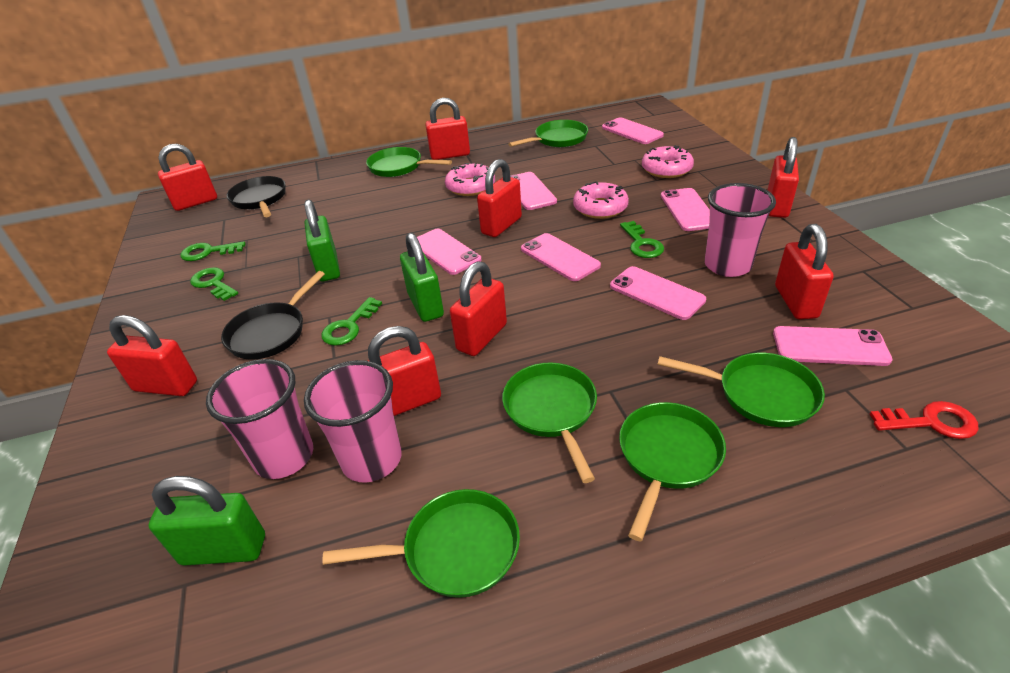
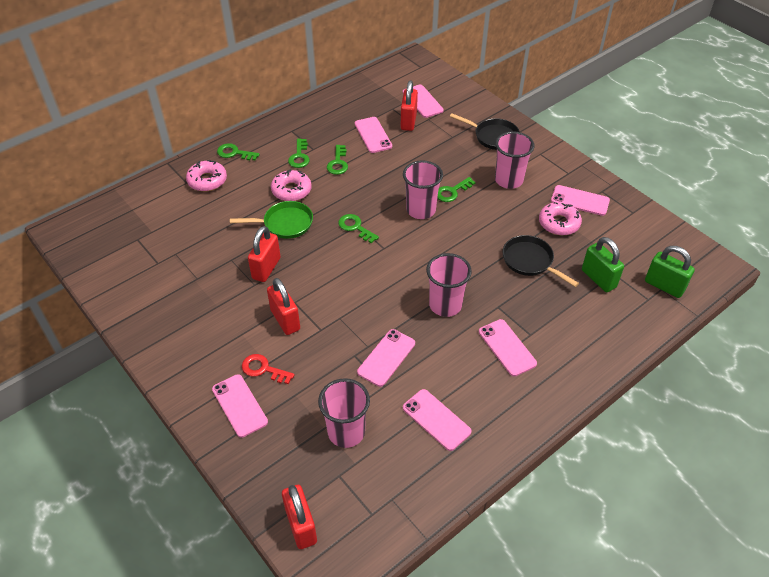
green key: [181,241,246,261] [190,267,238,301] [321,297,382,346] [620,221,664,258] = 4 -> [217,143,260,161] [288,138,309,168] [327,145,348,175] [338,214,379,243] [437,177,475,202] = 5
green padlock: [148,476,265,566] [305,199,340,281] [400,233,444,322] = 3 -> [582,237,624,292] [645,246,695,298] = 2
green pan: [323,489,520,598] [366,147,452,177] [502,363,597,483] [508,120,588,147] [619,402,726,541] [657,353,825,427] = 6 -> [230,201,313,239] = 1
pink cup: [206,359,313,479] [304,360,402,483] [705,183,776,277] = 3 -> [318,378,370,448] [403,160,443,219] [426,253,472,317] [495,131,534,189] = 4
red padlock: [107,315,197,396] [158,144,217,211] [368,326,441,416] [425,98,470,160] [450,261,507,356] [477,159,522,237] [768,137,799,218] [775,224,834,319] = 8 -> [248,226,281,282] [267,278,300,335] [282,485,317,549] [401,81,418,131] = 4

